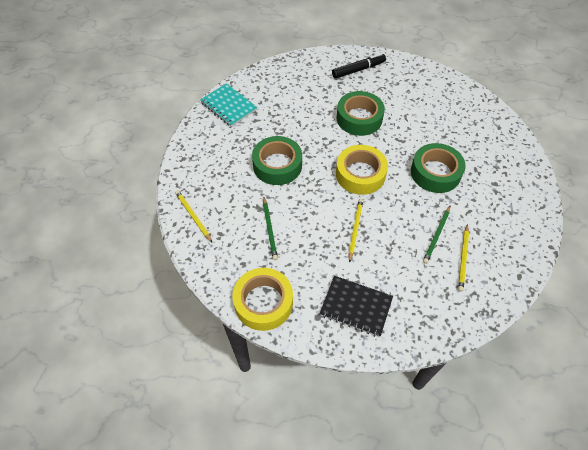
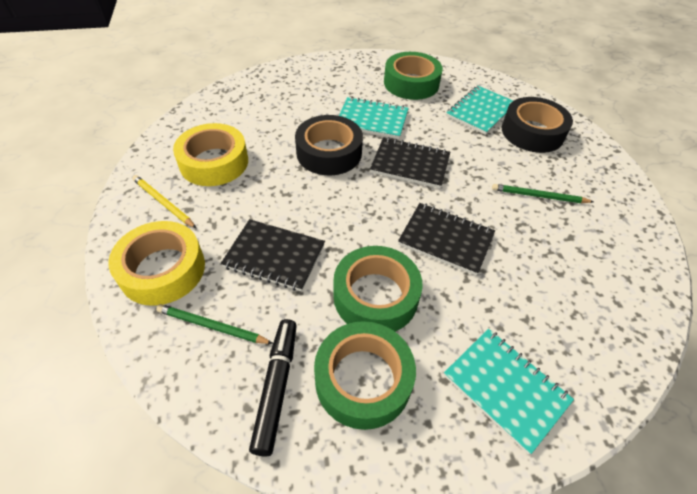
black notebook: [319,276,393,337] = 1 -> [221,219,325,291] [370,137,450,188] [398,203,495,276] = 3
black tape: none = 0 -> [295,115,363,175] [502,97,573,153] = 2
turquoise notebook: [200,83,257,127] = 1 -> [339,97,408,139] [444,329,574,455] [446,86,513,135] = 3
yellow pencil: [175,190,212,242] [348,199,363,263] [458,224,469,292] = 3 -> [132,175,196,228] = 1

